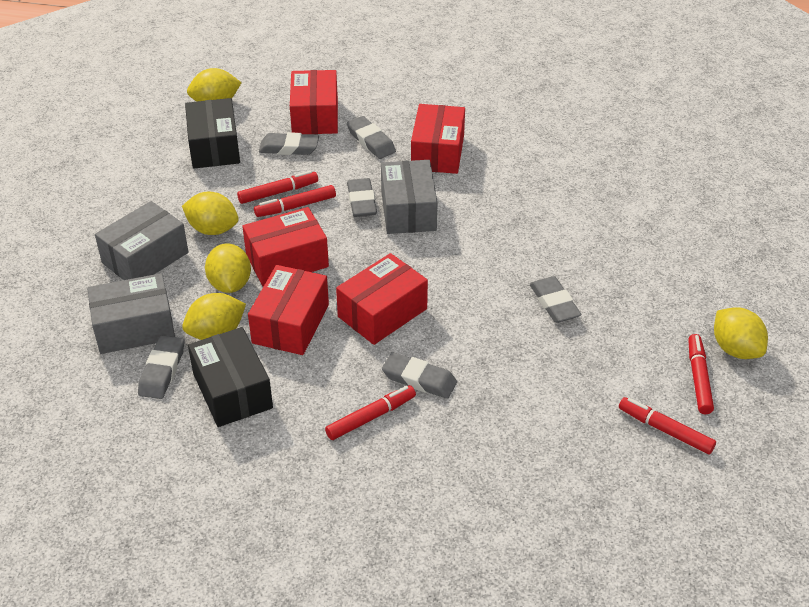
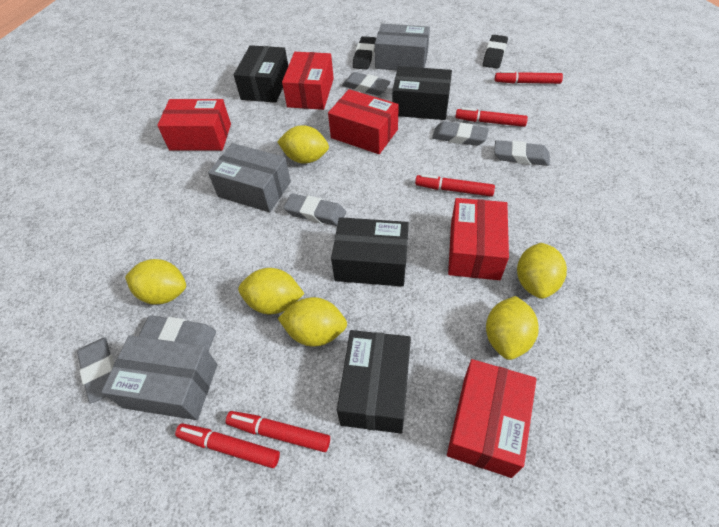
black box: [185,98,240,169] [188,327,273,427] = 2 -> [234,45,288,103] [331,217,409,287] [337,330,411,434] [392,66,452,120] = 4
black eraser: none = 0 -> [353,36,376,69] [483,35,508,69] = 2
yellow lemon: [182,192,239,235] [182,293,246,340] [187,68,242,102] [205,243,251,293] [714,307,768,359] = 5 -> [125,259,186,305] [238,268,304,314] [277,125,329,163] [278,297,347,347] [486,296,539,360] [517,243,567,299] = 6

